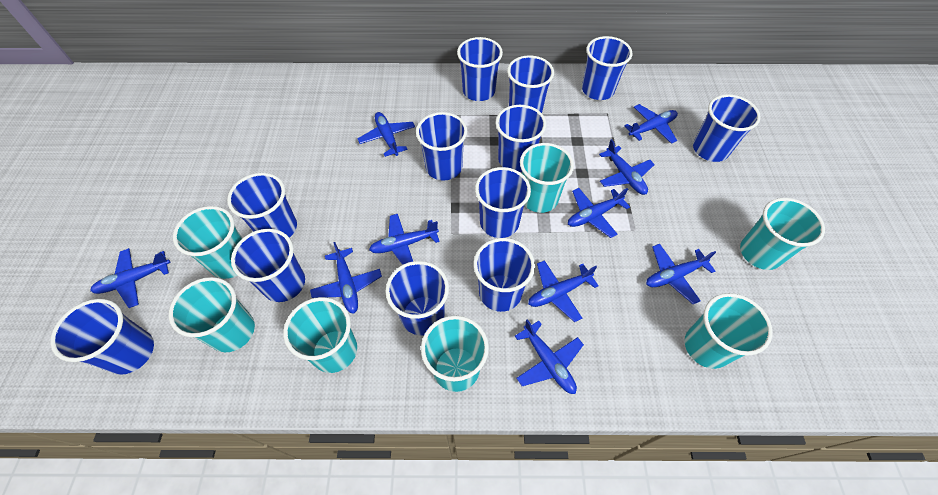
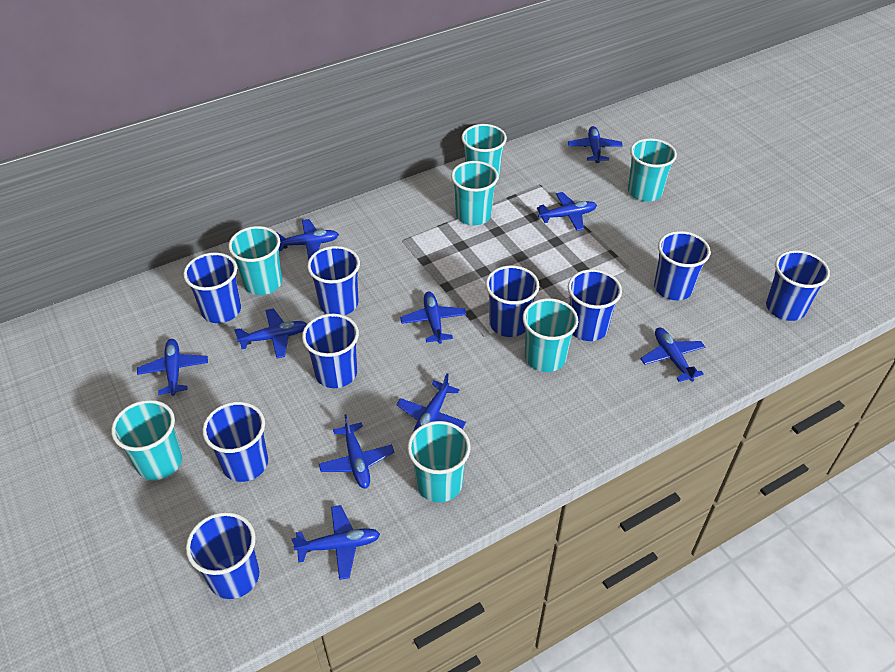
blue cup: [51,299,154,375] [227,173,297,238] [231,229,305,302] [385,261,449,336] [416,112,467,180] [457,37,503,101] [473,238,535,312] [475,167,531,238] [495,105,546,172] [507,55,554,113] [582,36,632,100] [693,95,761,162] = 12 -> [183,253,241,323] [186,512,260,599] [202,402,268,482] [302,314,359,388] [307,246,360,315] [486,265,539,337] [568,269,622,341] [654,231,711,300] [766,250,830,321] = 9

